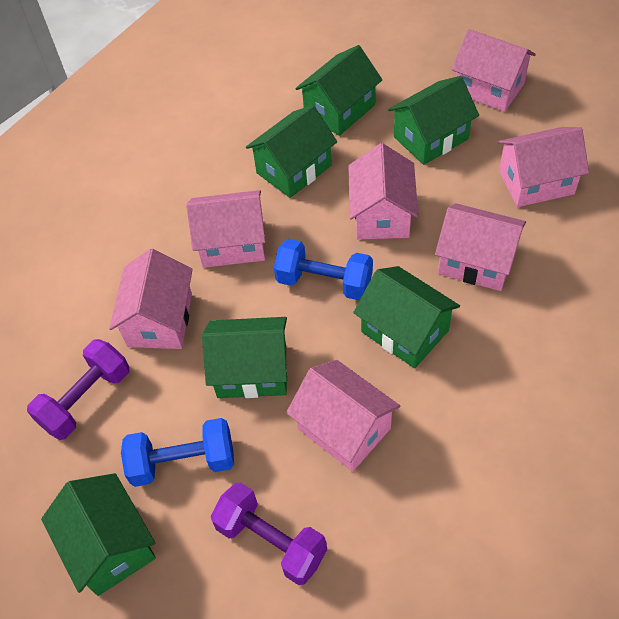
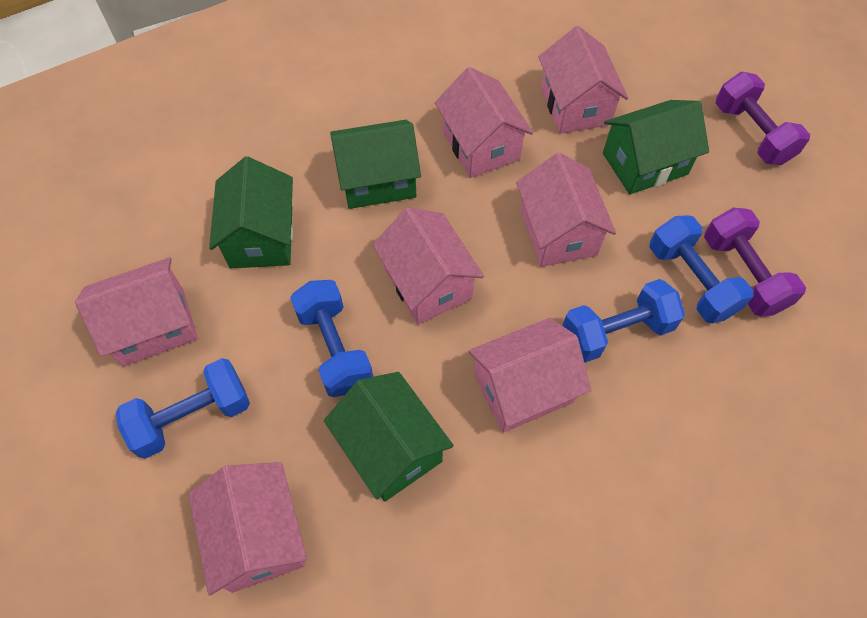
blue dumbbell: [121,418,234,487] [274,239,373,300] = 2 -> [116,358,250,459] [290,280,373,397] [562,279,685,363] [649,215,754,324] = 4
green house: [41,473,156,596] [202,317,287,398] [246,105,337,198] [295,45,382,136] [353,266,460,368] [388,76,479,165] = 6 -> [209,156,293,268] [324,372,454,502] [330,120,421,209] [603,100,709,195] = 4

